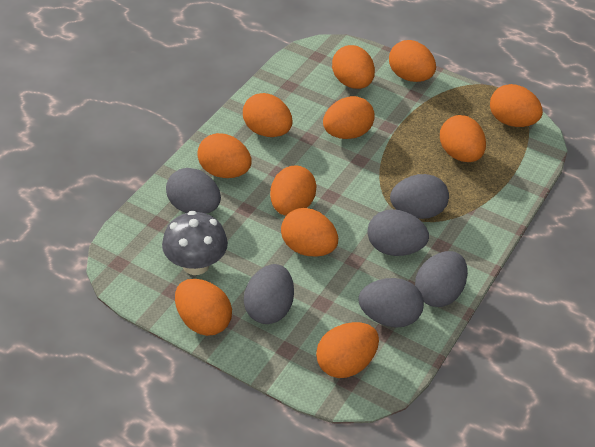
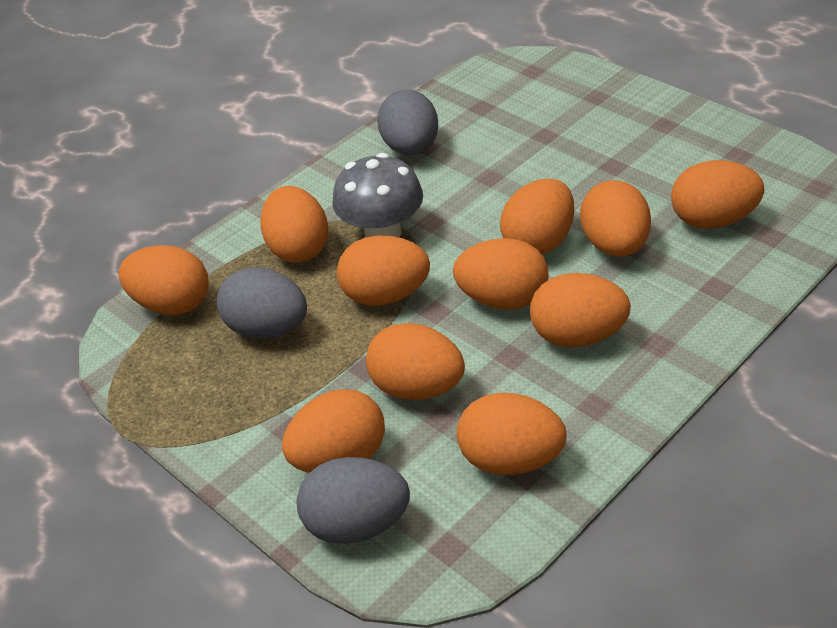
grey egg: [166,168,221,214] [244,264,294,324] [359,278,424,328] [367,209,429,256] [390,174,449,219] [415,251,468,307] = 6 -> [217,267,307,339] [297,457,410,544] [377,89,438,155] = 3

